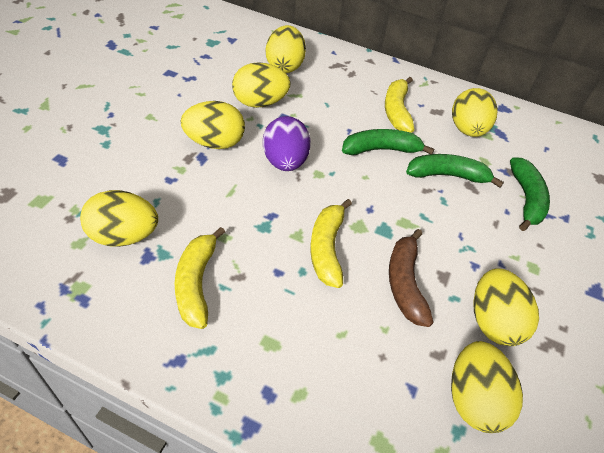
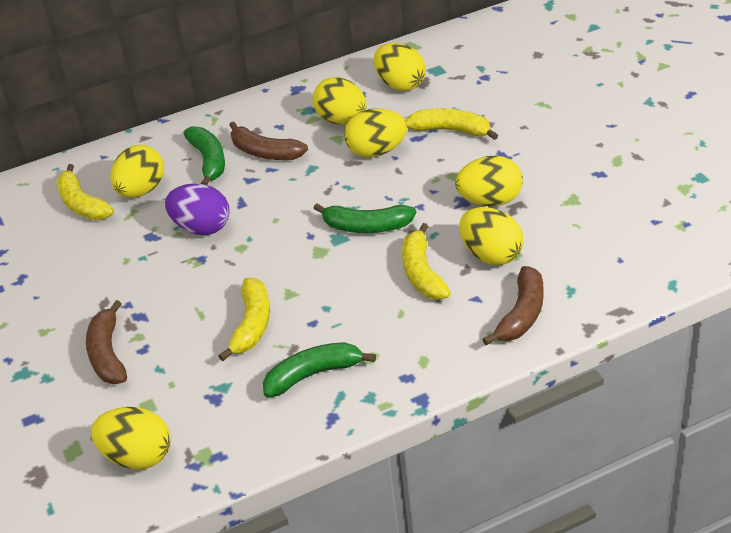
brown banana: [389,229,433,327] = 1 -> [86,300,127,384] [229,121,308,160] [482,266,544,345] = 3
yellow banana: [175,227,225,329] [310,199,352,288] [385,77,415,133] = 3 -> [56,164,114,220] [218,278,270,361] [402,223,451,300] [406,108,498,140] = 4

